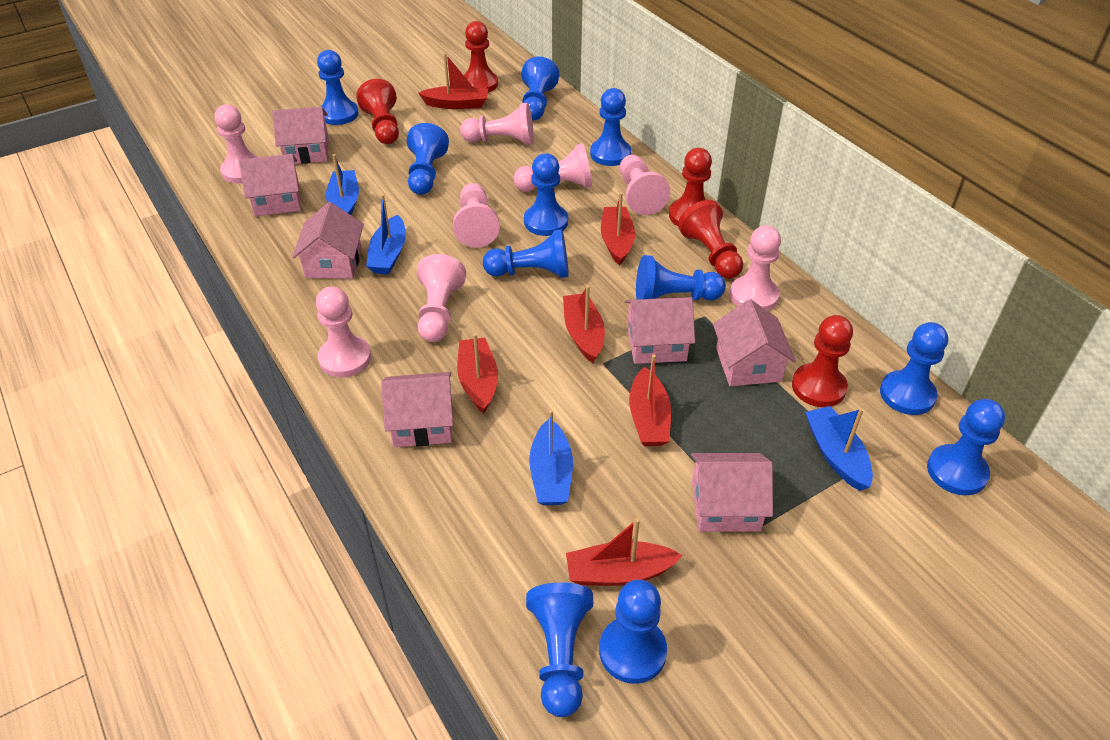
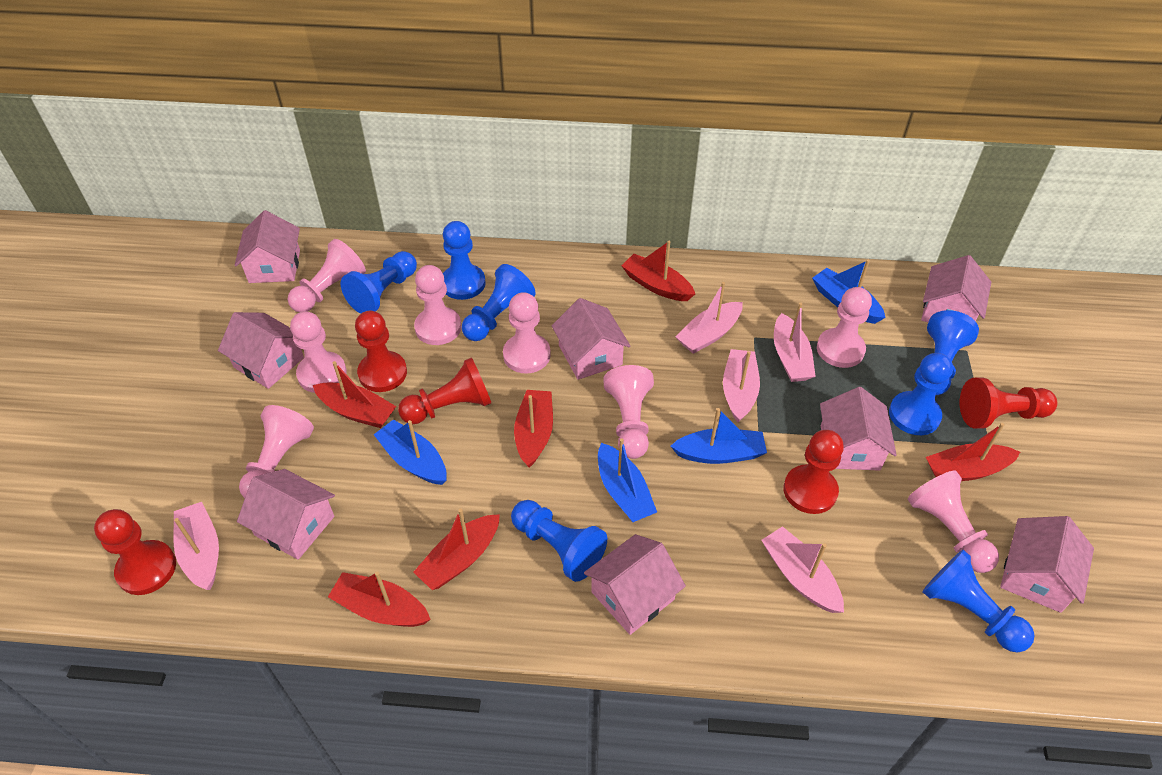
blue pawn: [317,50,359,125] [407,123,449,195] [483,229,569,278] [521,57,559,120] [524,153,568,236] [526,582,593,717] [590,88,631,166] [599,580,667,684] [636,255,726,301] [880,322,948,415] [927,399,1005,495] = 11 -> [341,251,417,314] [443,221,486,300] [462,264,536,341] [511,500,607,582] [889,353,953,435] [922,550,1035,653] [927,310,979,395] = 7
pink boat: none = 0 -> [174,502,219,590] [676,282,743,354] [723,349,760,422] [762,526,844,613] [774,302,816,382] = 5
pink house: [239,154,301,216] [272,107,329,164] [292,202,364,279] [381,372,453,447] [625,297,695,364] [691,453,773,532] [713,299,796,386] = 7 -> [218,312,304,389] [234,210,300,283] [237,469,335,560] [552,298,630,380] [584,534,686,635] [820,387,897,471] [921,255,991,322] [1000,516,1094,613] = 8

